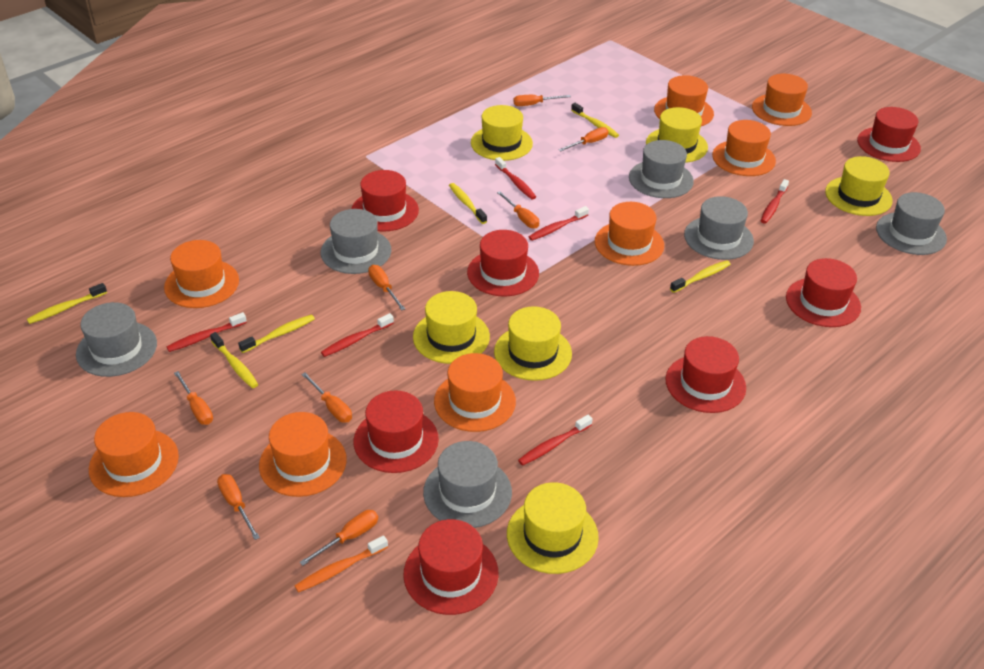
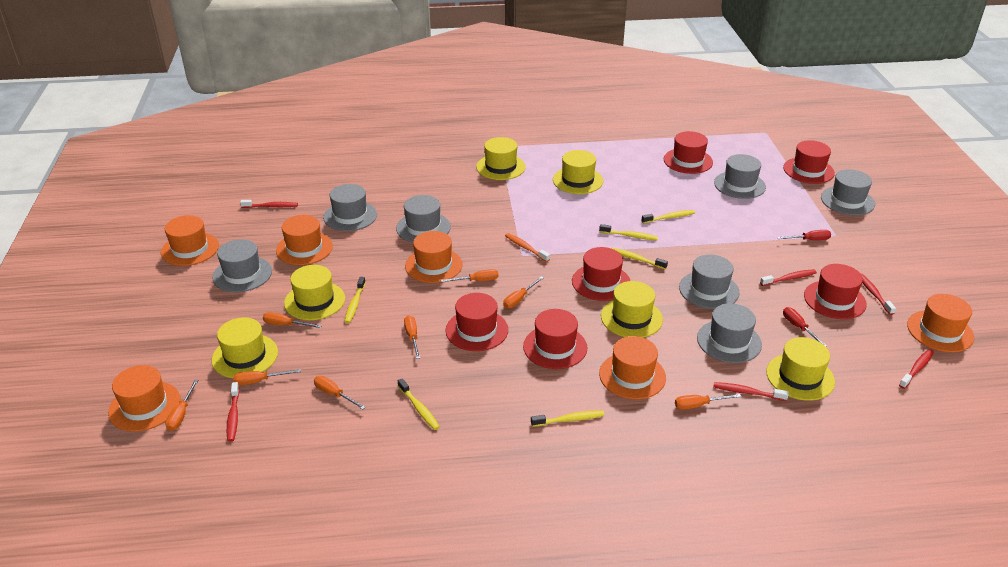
grey hat: [76,302,157,377] [321,209,391,274] [423,441,512,528] [629,140,694,198] [684,196,754,260] [876,192,947,255] = 6 -> [212,239,272,292] [323,184,377,231] [396,195,451,243] [679,254,740,309] [697,303,762,363] [714,154,766,199] [821,169,875,216] = 7
orange hat: [89,412,179,497] [164,240,239,308] [259,412,347,497] [434,353,516,432] [595,202,664,266] [654,75,714,126] [712,120,776,176] [752,74,812,126] = 8 -> [108,365,181,432] [161,215,219,266] [276,215,333,265] [405,231,463,283] [599,336,666,399] [907,294,974,352] = 6
red hat: [352,170,419,232] [354,390,439,473] [403,519,499,615] [467,230,539,296] [666,336,746,413] [786,258,861,327] [857,107,921,162] = 7 -> [446,293,508,351] [523,309,587,369] [572,247,631,301] [664,131,713,174] [783,140,835,184] [804,264,867,319] = 6
red screwdriver: none = 0 -> [777,230,831,240] [783,307,827,347] = 2

